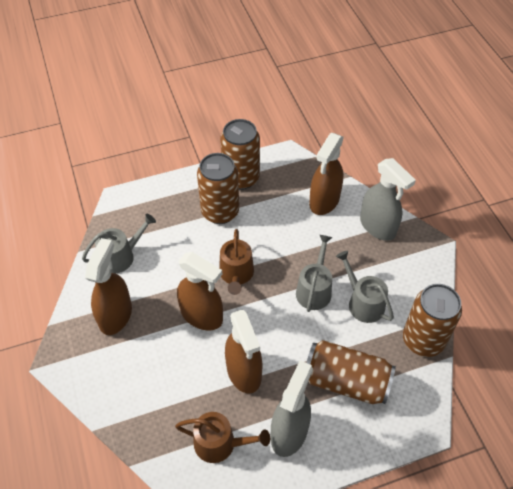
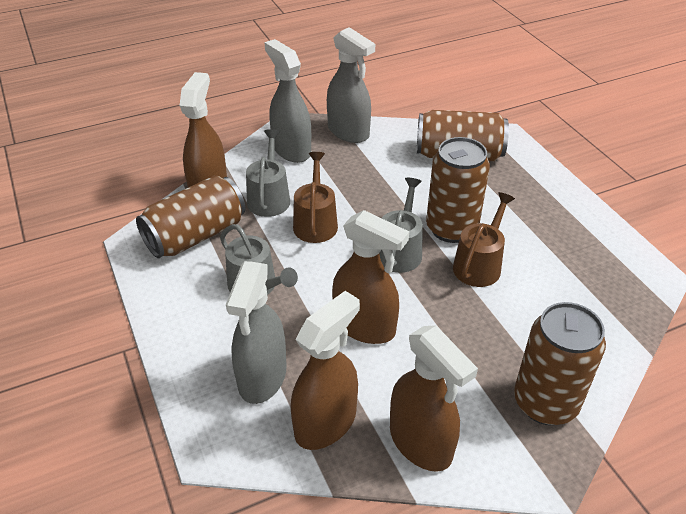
grey spray bottle: [271,361,313,457] [360,158,416,241] = 2 -> [226,261,287,404] [264,39,311,163] [327,27,375,143] = 3

